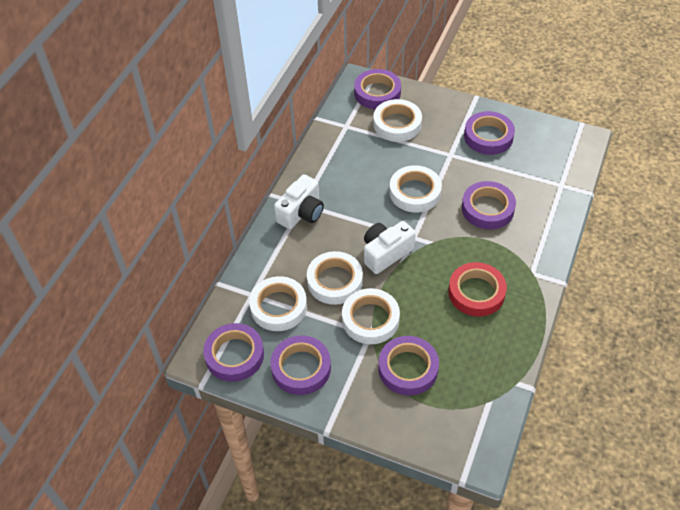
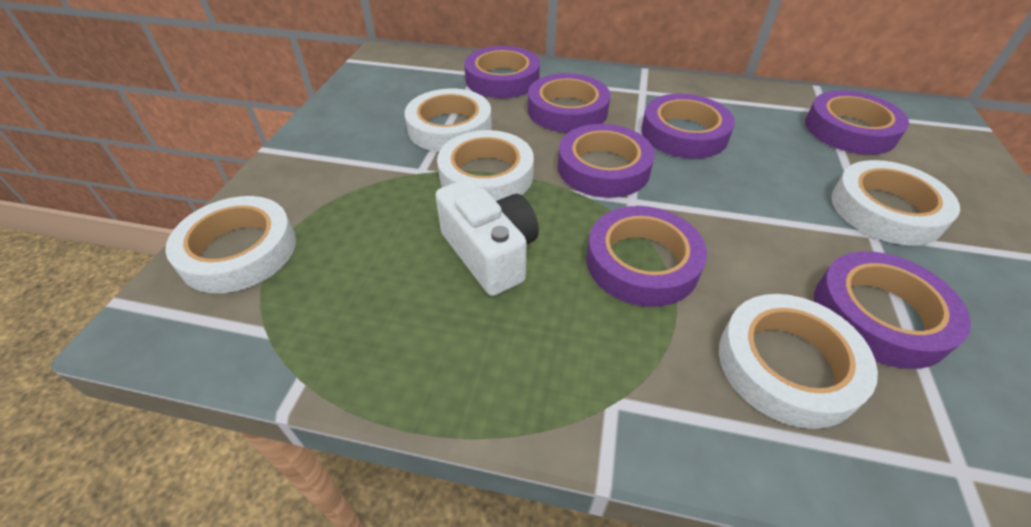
purple tape: [203,323,264,382] [270,335,331,395] [354,69,401,109] [378,336,439,396] [462,181,516,230] [464,111,515,155] = 6 -> [464,46,540,98] [528,73,611,133] [558,124,655,198] [586,206,707,307] [641,94,735,159] [805,90,909,155] [814,251,971,369] = 7
red tape: [448,262,507,317] = 1 -> none = 0
white camera: [274,174,324,229] [364,221,416,274] = 2 -> [435,178,539,296] = 1

